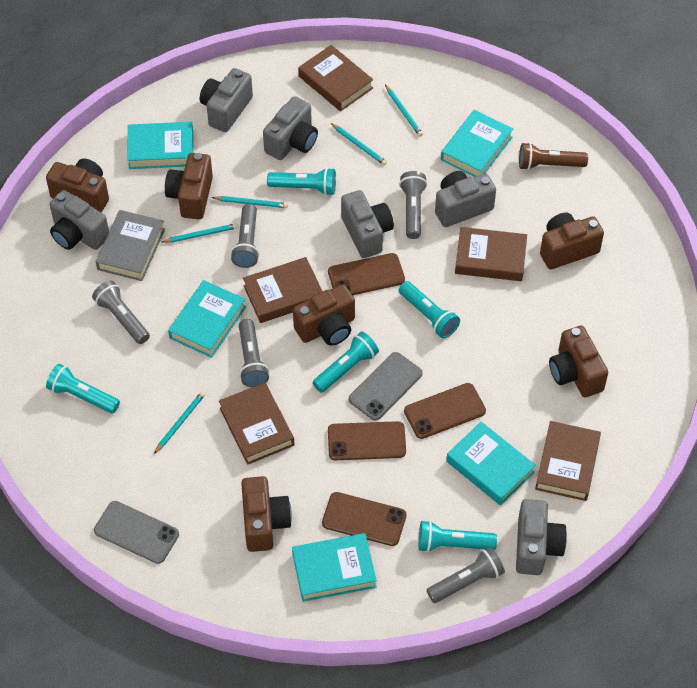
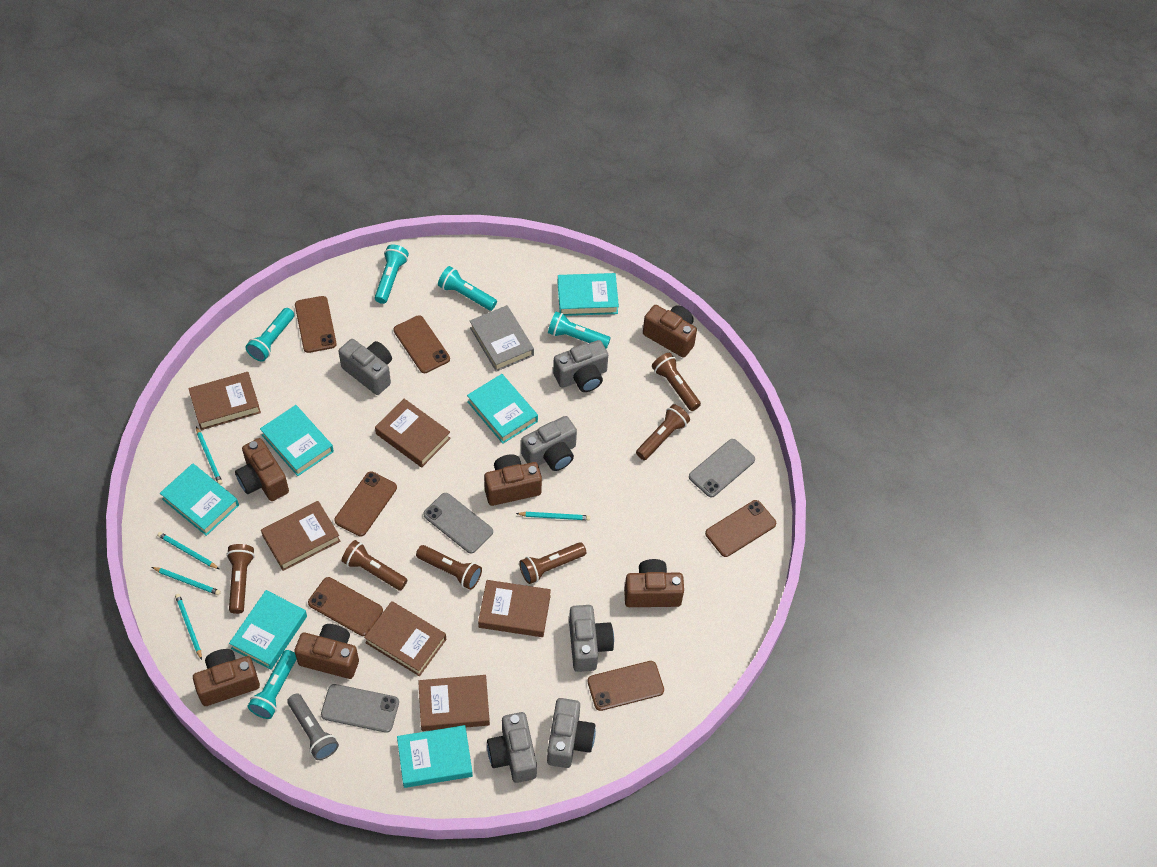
brown book: [219,382,294,465] [243,257,323,323] [298,45,373,111] [455,227,527,281] [535,421,601,501] = 5 -> [188,372,261,430] [261,501,340,571] [364,601,446,676] [375,399,451,467] [418,675,490,731] [478,580,551,637] = 6
brown flashlight: [519,142,588,170] = 1 -> [226,544,255,614] [341,540,408,591] [416,545,482,590] [519,542,586,584] [636,404,690,460] [652,353,701,411] = 6
brown phone: [322,492,406,546] [328,253,405,295] [328,421,406,460] [404,383,486,439] = 4 -> [295,296,337,353] [308,577,383,636] [335,471,397,537] [394,315,450,373] [588,661,664,711] [705,500,776,557] = 6
grey flashlight: [92,281,150,344] [231,204,259,268] [239,319,269,387] [399,171,427,239] [427,547,505,603] = 5 -> [287,693,339,760] = 1
grey phone: [94,501,179,564] [349,352,423,420] = 2 -> [321,684,399,733] [423,493,493,554] [689,439,755,497] = 3
turquoise book: [127,122,193,169] [168,280,246,358] [292,533,377,602] [441,110,513,177] [446,422,536,505] = 5 -> [160,463,239,536] [229,590,307,670] [260,405,334,476] [397,725,473,788] [467,374,538,444] [557,273,619,316] = 6

